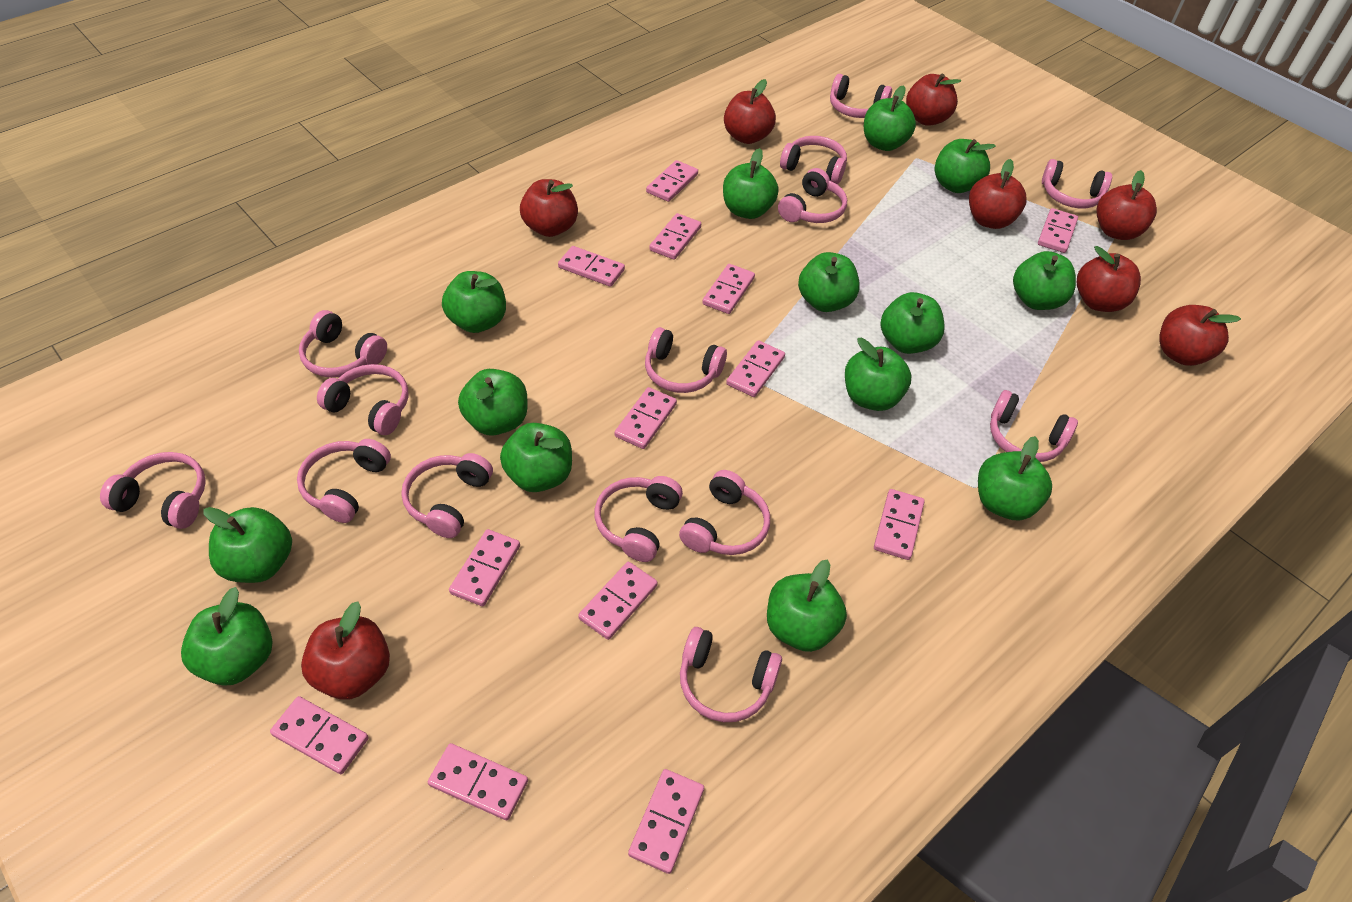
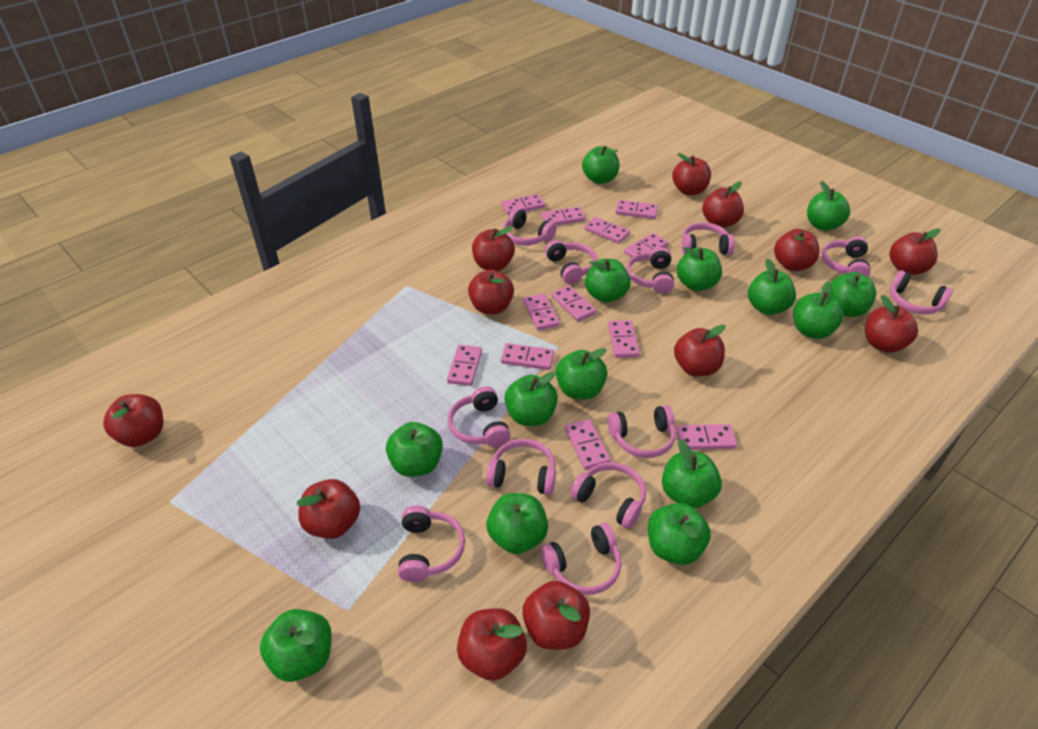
pink domino: [270,696,369,774] [428,743,528,820] [449,529,520,606] [558,246,625,287] [578,562,658,640] [615,387,677,449] [628,769,704,874] [646,160,698,202] [649,213,701,260] [702,264,755,314] [726,340,785,397] [874,489,925,560] [1038,208,1078,253] = 13 -> [447,345,482,386] [501,194,545,215] [501,343,554,370] [523,293,559,330] [541,207,586,225] [551,285,596,322] [565,419,611,470] [584,217,630,243] [608,320,640,358] [615,200,658,219] [624,233,668,262] [676,424,737,450] = 12
pink headphones: [100,452,206,529] [297,439,391,523] [299,310,387,378] [317,364,409,435] [401,453,493,538] [594,476,683,562] [645,327,727,393] [679,470,770,555] [680,627,782,722] [778,168,847,223] [780,136,847,184] [830,74,892,118] [990,390,1078,462] [1042,159,1112,208] = 14 -> [398,506,465,582] [448,386,511,447] [486,439,556,495] [503,208,556,245] [541,523,622,595] [545,240,597,284] [570,462,646,529] [608,405,676,458] [626,247,674,294] [681,222,735,255] [821,236,871,277] [890,270,953,314] = 12
red apple: [301,601,390,700] [520,179,578,237] [724,79,776,144] [906,74,961,126] [969,159,1027,229] [1077,246,1141,312] [1096,170,1157,240] [1159,305,1241,366] = 8 -> [103,394,163,447] [297,479,360,539] [457,608,527,681] [468,270,514,314] [472,226,515,271] [522,581,590,650] [672,153,711,195] [674,325,726,376] [702,181,744,228] [774,229,819,271] [865,295,918,353] [889,228,941,275] = 12

